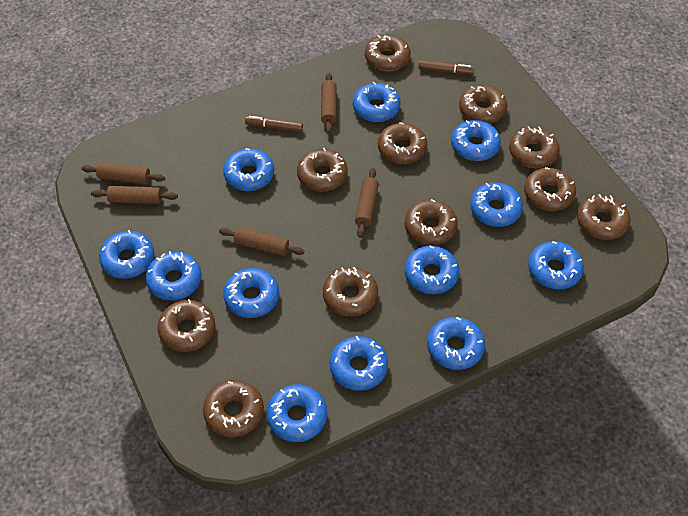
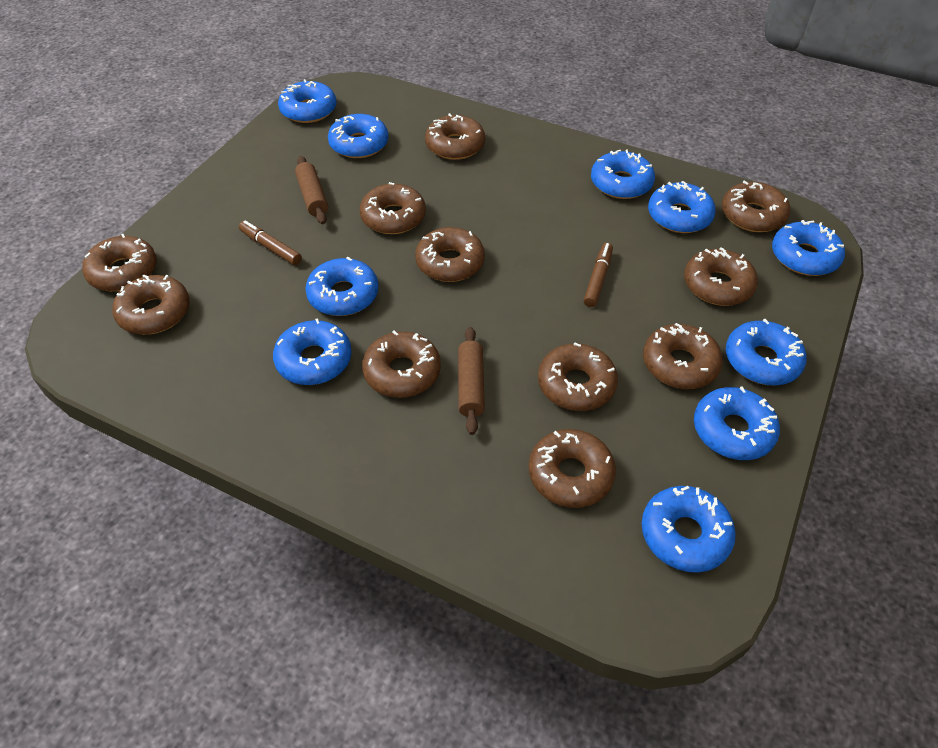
blue donut: [99,230,154,279] [145,251,201,301] [223,148,274,191] [223,268,279,318] [267,384,327,442] [330,336,388,391] [353,82,401,122] [404,246,459,294] [427,317,485,370] [451,120,501,161] [470,182,523,227] [528,241,584,289] = 12 -> [273,318,352,385] [278,79,337,123] [305,257,378,316] [328,114,389,158] [591,149,655,199] [642,486,736,573] [648,181,716,233] [694,386,780,460] [726,319,807,385] [772,220,845,276] = 10
brown rolling pin: [81,162,165,184] [91,186,178,204] [219,227,304,256] [321,73,337,133] [355,168,379,238] = 5 -> [295,156,328,225] [458,327,485,435] = 2

